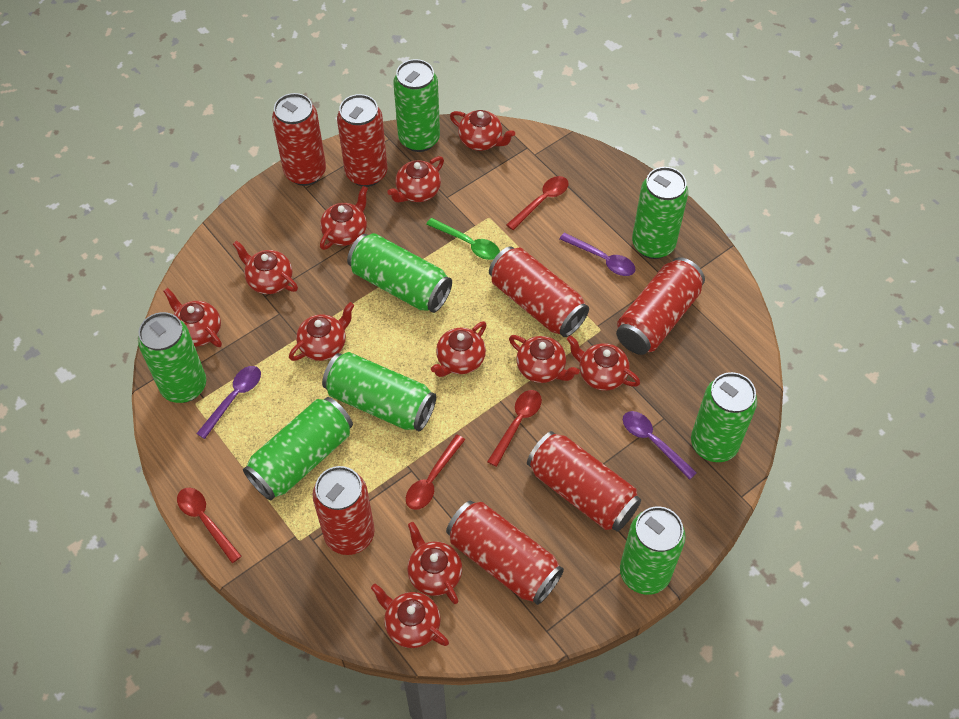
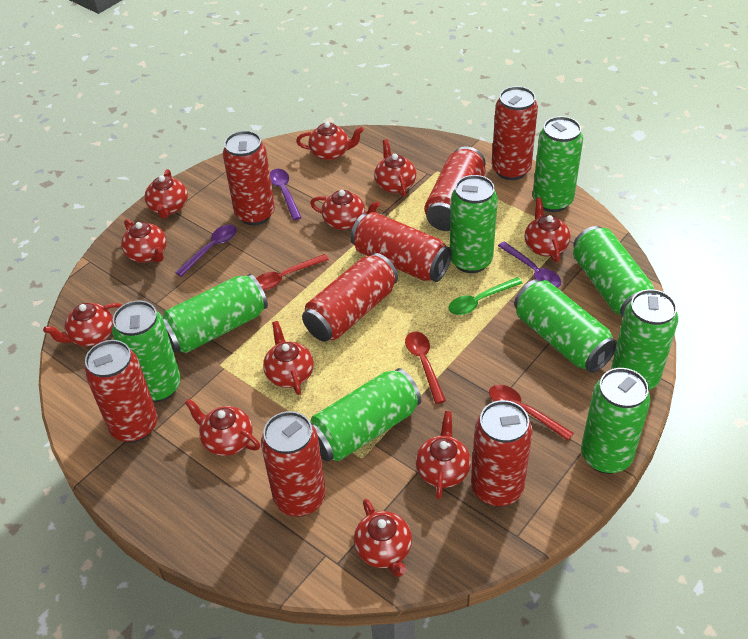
green can: [138,312,206,403] [243,397,353,501] [322,352,436,431] [347,233,452,313] [393,59,440,152] [620,506,686,595] [632,167,688,259] [691,372,757,462] = 8 -> [112,301,181,402] [163,274,268,353] [310,368,421,462] [450,175,498,273] [514,279,617,373] [533,116,583,212] [573,226,654,317] [581,368,651,474] [611,289,678,390] = 9
red can: [272,93,326,186] [312,466,375,555] [337,94,387,187] [446,501,564,605] [489,246,589,337] [527,431,641,532] [616,257,705,355] = 7 -> [85,340,158,443] [223,131,275,225] [261,411,326,517] [302,253,398,342] [351,212,452,282] [425,147,486,231] [471,400,533,506] [492,86,538,180] = 8
red spoon: [177,488,242,563] [406,434,465,510] [487,390,542,467] [506,176,569,230] = 4 -> [256,254,329,291] [405,332,446,404] [489,385,574,441] = 3

